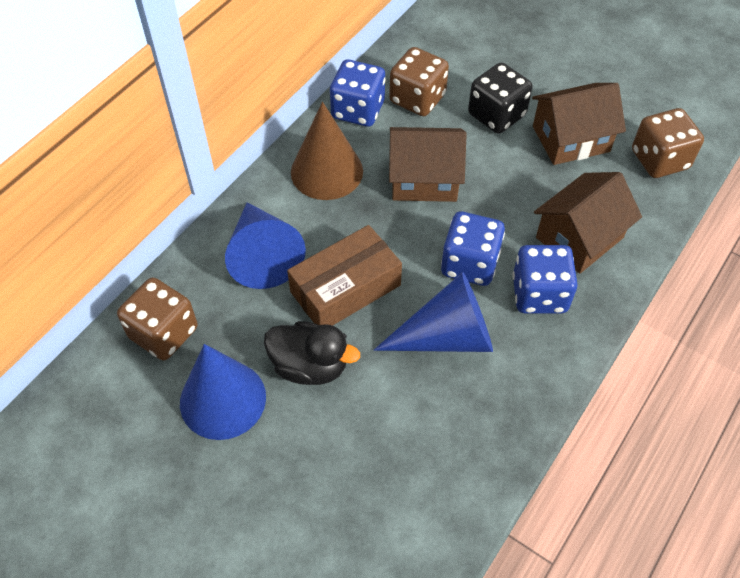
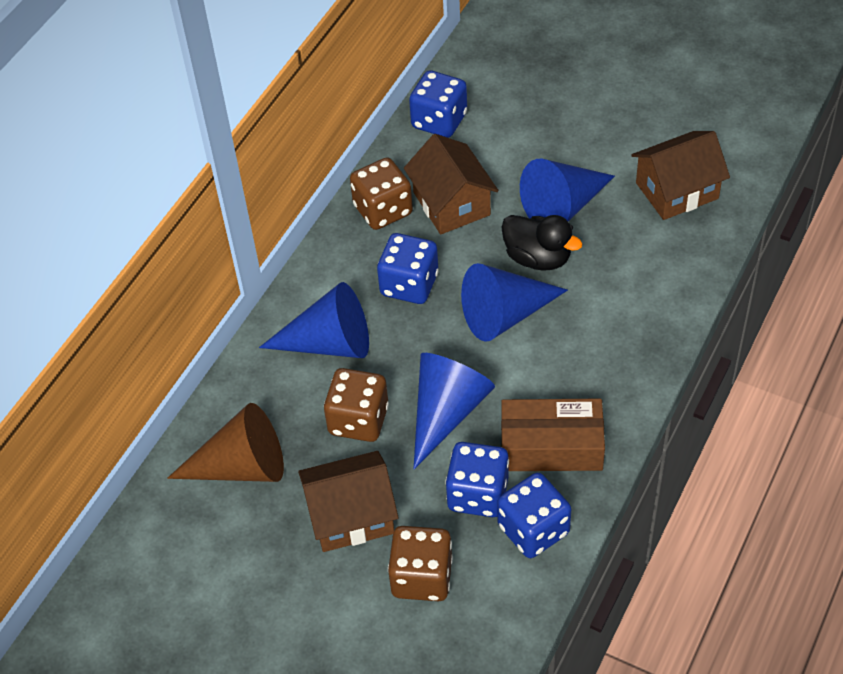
black dice: [468,63,533,134] = 1 -> none = 0
blue cone: [180,344,266,440] [225,202,306,289] [374,272,493,352] = 3 -> [259,282,369,358] [414,353,495,469] [461,263,568,342] [520,158,615,222] = 4
blue dice: [330,60,386,127] [441,211,505,286] [513,245,578,314] = 3 -> [377,233,439,304] [409,70,467,138] [445,442,509,517] [497,473,571,558] = 4

